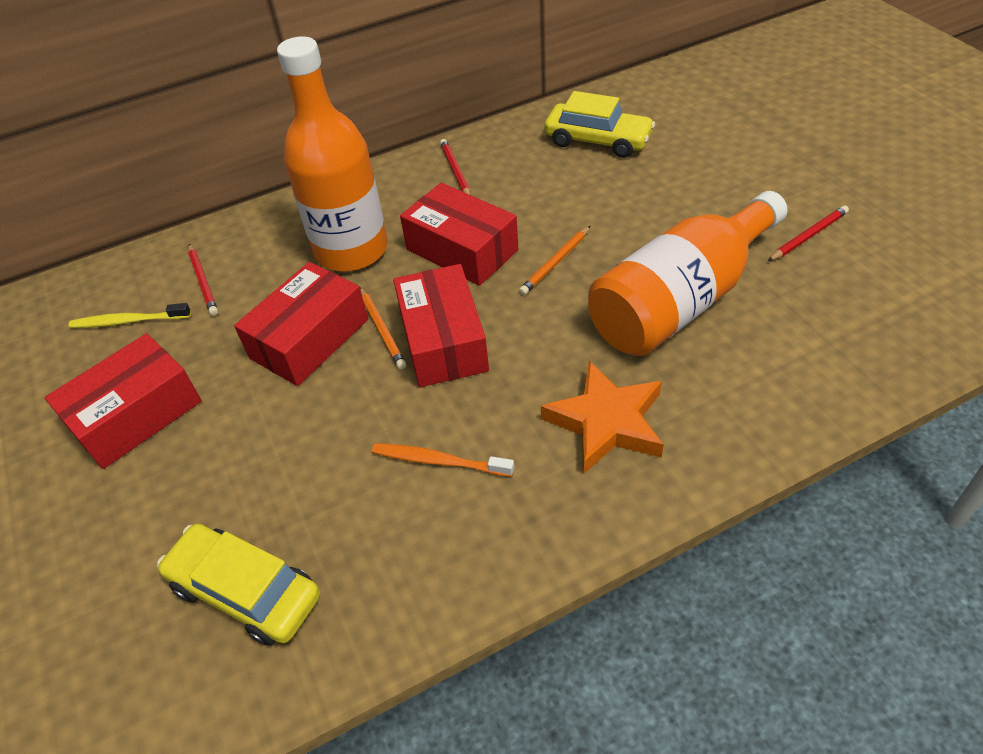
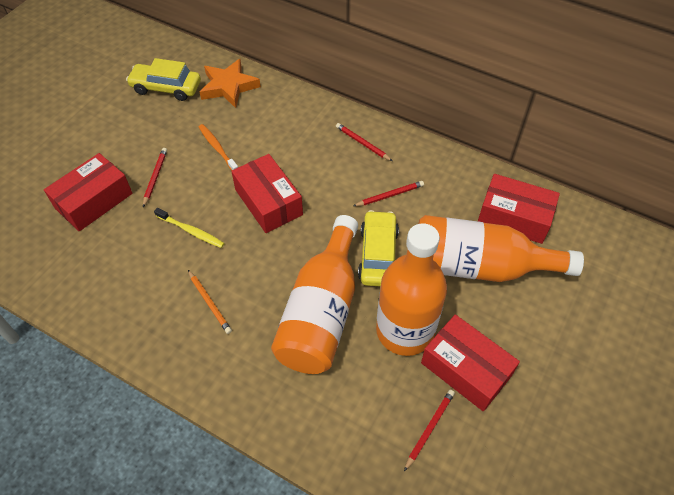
orange bottle: [277,37,388,272] [588,191,787,356] = 2 -> [271,215,358,374] [376,224,447,356] [418,215,584,282] = 3
orange pencil: [360,287,406,370] [519,226,590,295] = 2 -> [188,270,232,334] = 1
red pencil: [188,244,218,316] [440,139,470,195] [768,206,849,261] = 3 -> [143,148,167,207] [336,123,392,161] [353,181,424,206] [404,390,455,471] = 4

